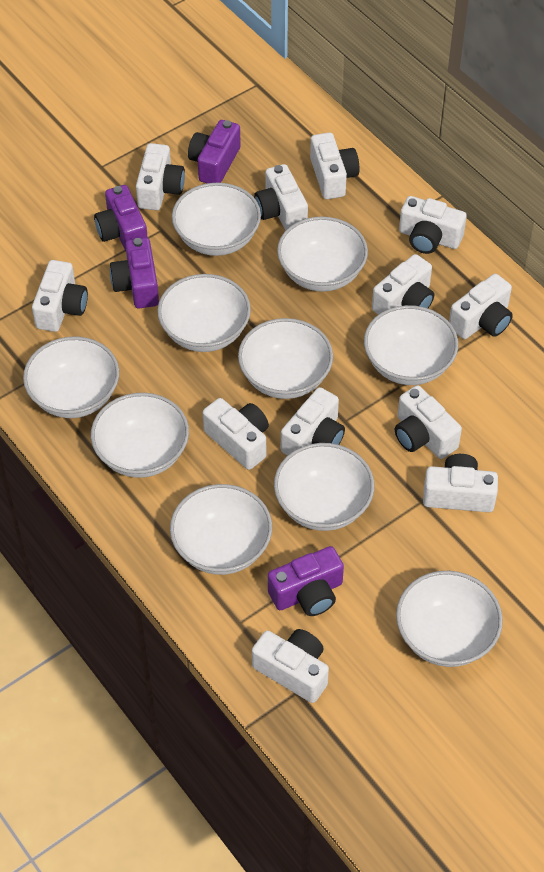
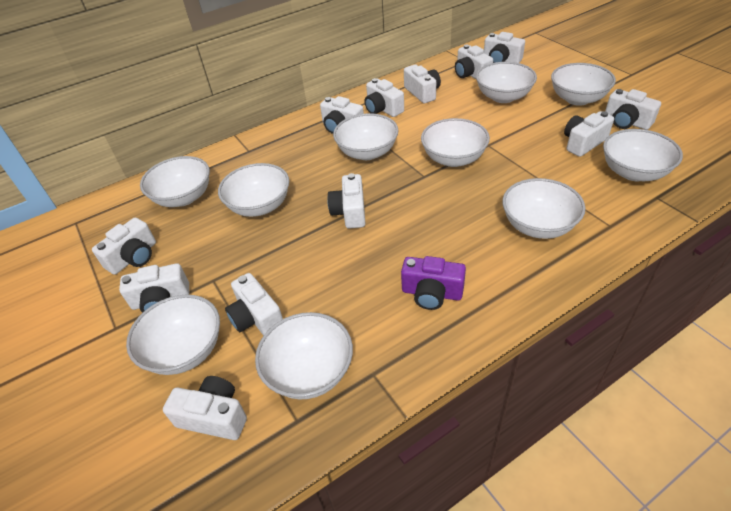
purple camera: [94,185,148,251] [110,238,159,308] [188,120,241,183] [268,546,344,616] = 4 -> [401,256,466,310] = 1

